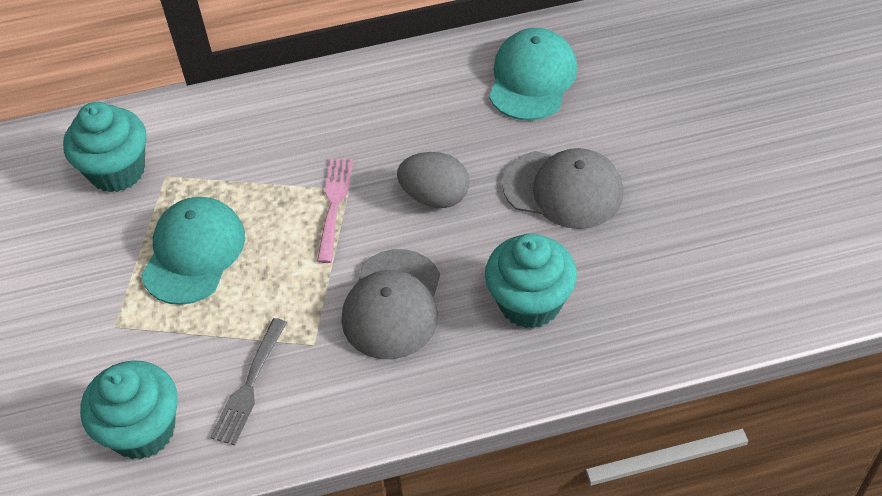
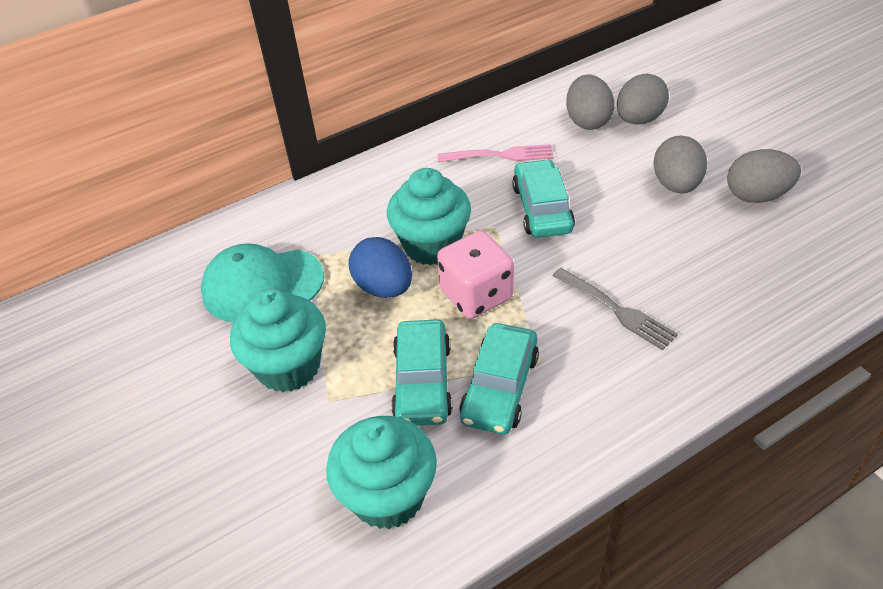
blue egg: none = 0 -> [349,237,412,298] = 1
grey cap: [342,249,440,359] [502,148,624,229] = 2 -> none = 0
grey egg: [397,152,470,208] = 1 -> [566,75,615,130] [617,74,669,125] [653,136,707,193] [727,149,801,203] = 4
pink dice: none = 0 -> [437,231,514,319] = 1
turquoise cap: [141,197,245,305] [489,28,577,121] = 2 -> [201,243,324,322] = 1
turquoise car: none = 0 -> [391,319,453,426] [459,323,539,434] [512,159,575,238] = 3

